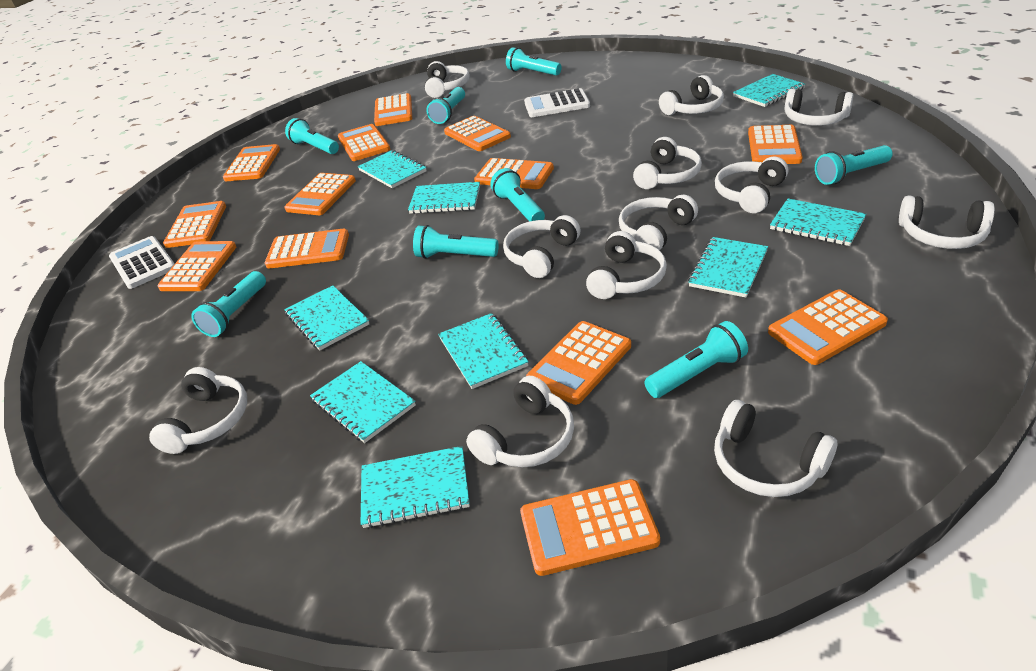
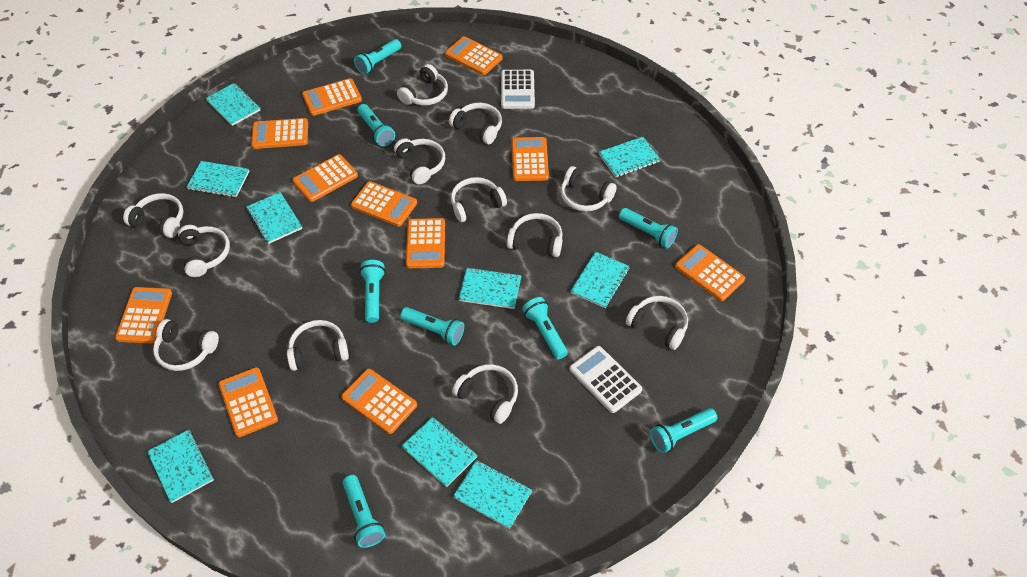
orange calculator: [157,241,236,291] [163,201,226,248] [223,144,280,181] [265,229,349,268] [284,173,356,215] [338,124,390,161] [374,93,412,126] [444,116,511,151] [474,158,554,189] [520,479,660,576] [526,321,631,405] [748,125,803,164] [768,289,888,365] = 13 -> [115,287,172,344] [219,367,278,437] [251,118,308,149] [293,154,358,202] [302,78,362,116] [341,369,417,434] [351,181,417,227] [406,218,445,268] [445,36,502,75] [512,137,549,181] [675,244,745,301] = 11

